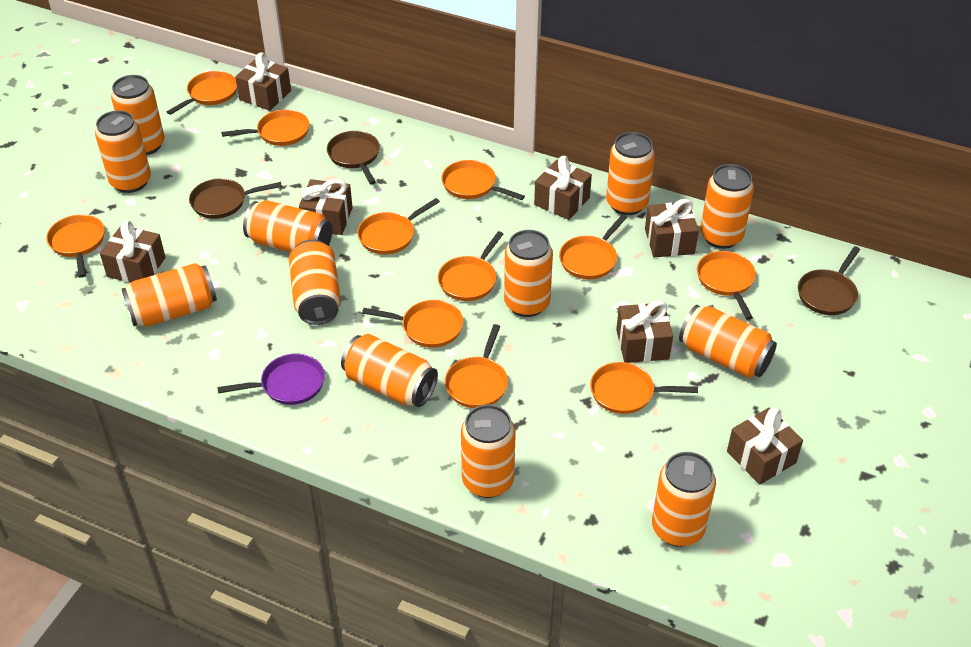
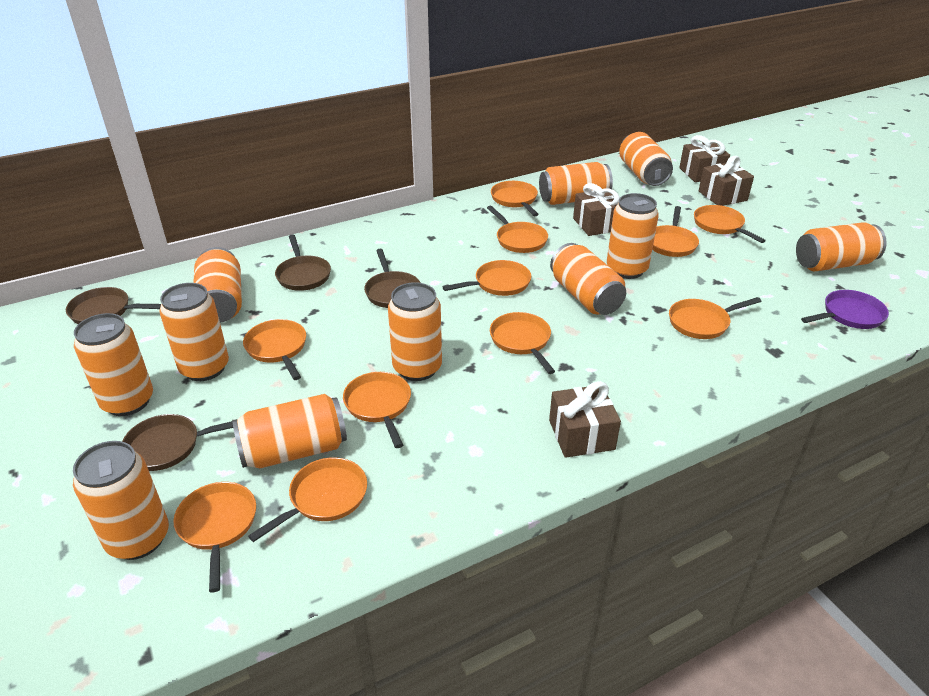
brown gift: [100,220,166,283] [235,52,291,111] [299,179,353,235] [534,156,592,220] [616,300,673,363] [645,199,699,257] [727,408,803,485] = 7 -> [549,381,621,458] [573,183,620,236] [679,135,730,182] [699,156,754,206] = 4
brown pan: [189,178,282,219] [327,131,380,185] [798,246,860,315] = 3 -> [66,287,161,324] [122,414,233,471] [275,235,331,291] [364,249,421,308] = 4
orange can: [95,111,151,193] [111,75,165,155] [122,263,217,327] [243,200,332,252] [289,239,341,325] [341,334,438,407] [461,404,516,498] [504,230,553,317] [606,132,655,215] [652,452,716,547] [679,305,777,378] [700,164,754,249] = 12 -> [73,441,169,560] [74,313,153,416] [159,283,229,381] [193,247,242,322] [232,394,347,468] [388,282,442,381] [539,162,613,205] [550,243,626,315] [607,193,659,279] [619,132,673,186] [796,222,887,272] = 11

